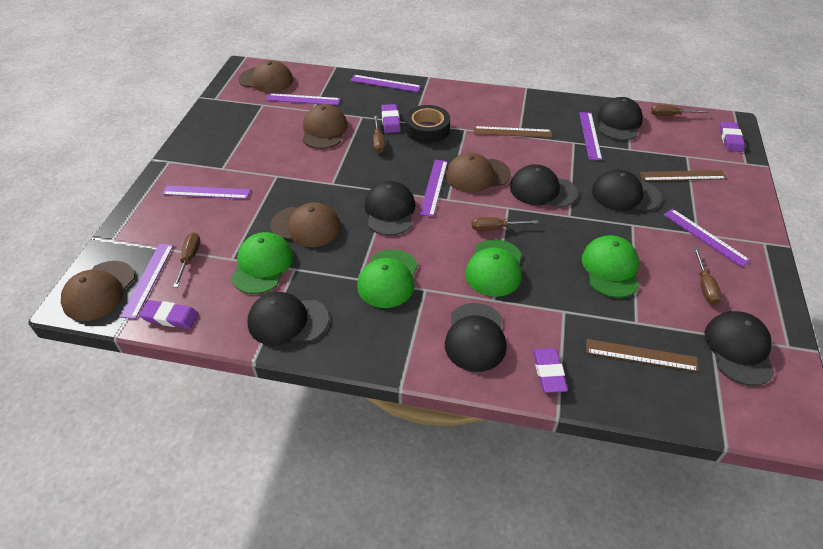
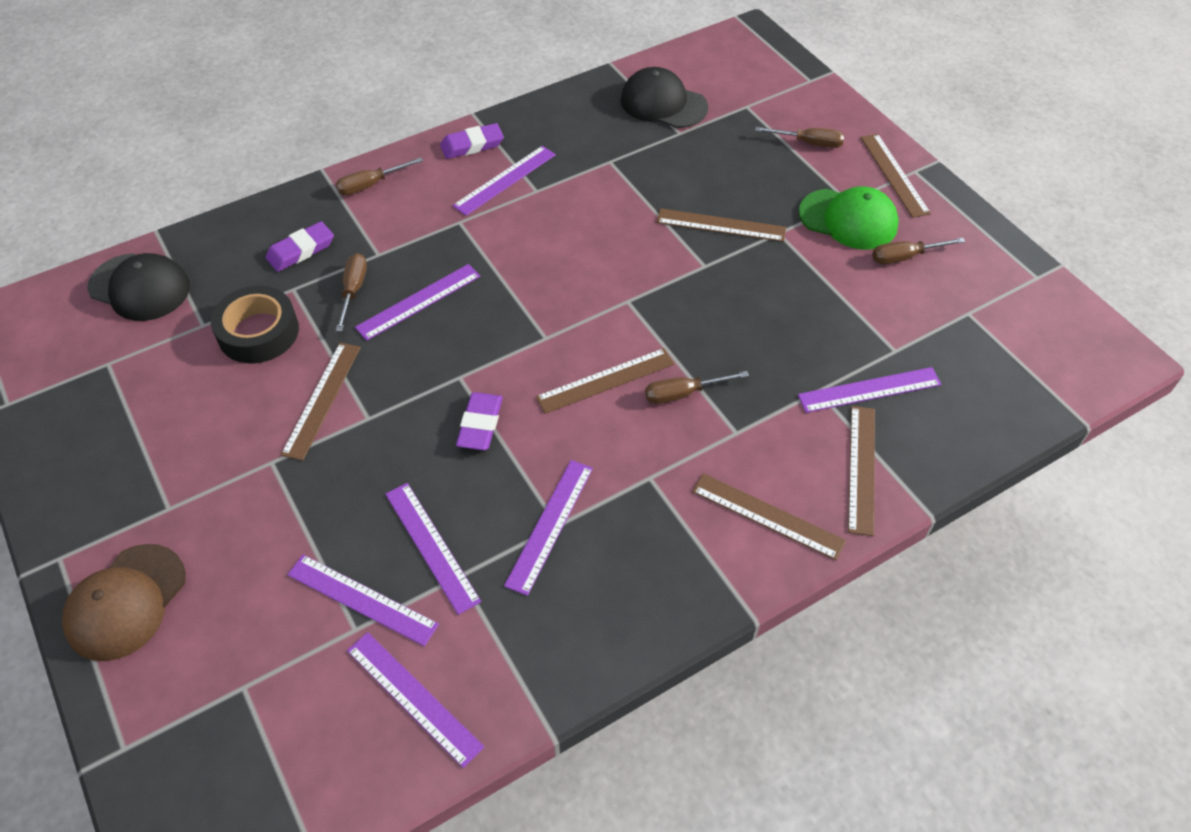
black cap: [247,292,329,346] [365,181,415,236] [445,303,507,372] [510,164,578,208] [592,169,661,211] [597,97,643,141] [705,311,774,386] = 7 -> [88,253,190,321] [620,67,708,128] = 2
brown cap: [61,261,135,321] [239,60,293,93] [270,202,341,247] [302,104,348,149] [446,153,511,192] = 5 -> [62,544,186,661] = 1
brown ruler: [474,126,552,138] [586,339,699,372] [640,170,727,181] = 3 -> [281,343,361,461] [536,348,674,414] [656,208,786,242] [692,473,846,560] [848,406,875,536] [860,134,931,218] = 6
green cap: [231,232,293,294] [357,249,418,308] [465,239,522,297] [582,235,639,298] = 4 -> [799,186,899,250] = 1
purple eraser: [139,300,199,329] [381,104,400,133] [533,348,568,393] [720,121,745,152] = 4 -> [266,221,334,272] [440,123,504,159] [456,392,503,450] = 3

